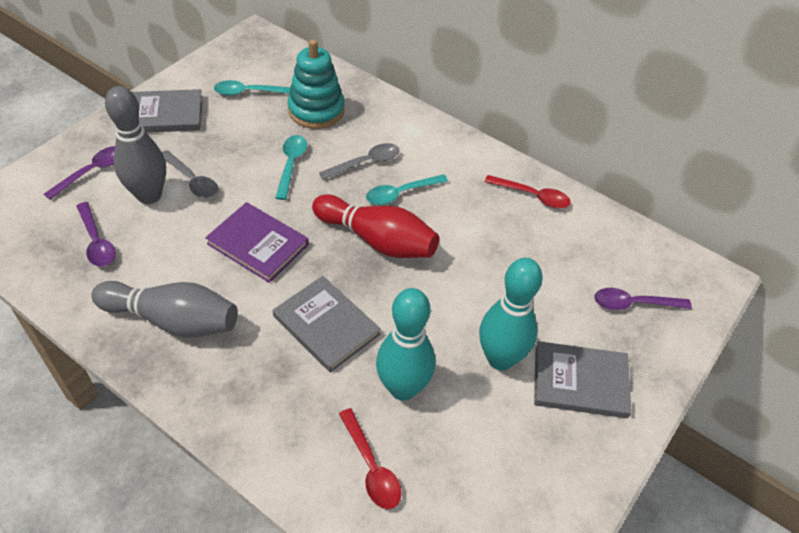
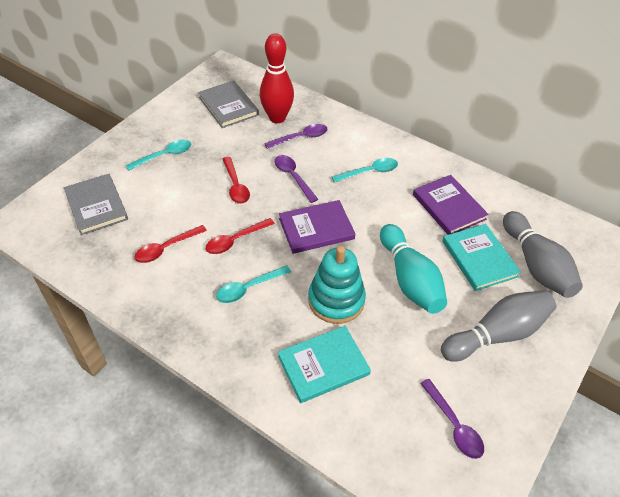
grey book: [132,89,203,133] [273,276,381,373] [534,341,632,418] = 3 -> [64,174,128,235] [198,80,259,128] = 2
grey spoon: [162,150,219,199] [319,143,399,180] = 2 -> none = 0
purple book: [205,202,309,283] = 1 -> [279,200,355,254] [413,175,489,235] = 2
red spoon: [339,408,402,509] [485,175,571,209] = 2 -> [134,225,207,263] [206,218,275,254] [223,157,250,204] = 3
turquoise book: none = 0 -> [278,326,371,403] [442,224,521,291] = 2
turquoise bowling pin: [376,288,435,401] [479,258,543,370] = 2 -> [380,224,447,314] = 1

